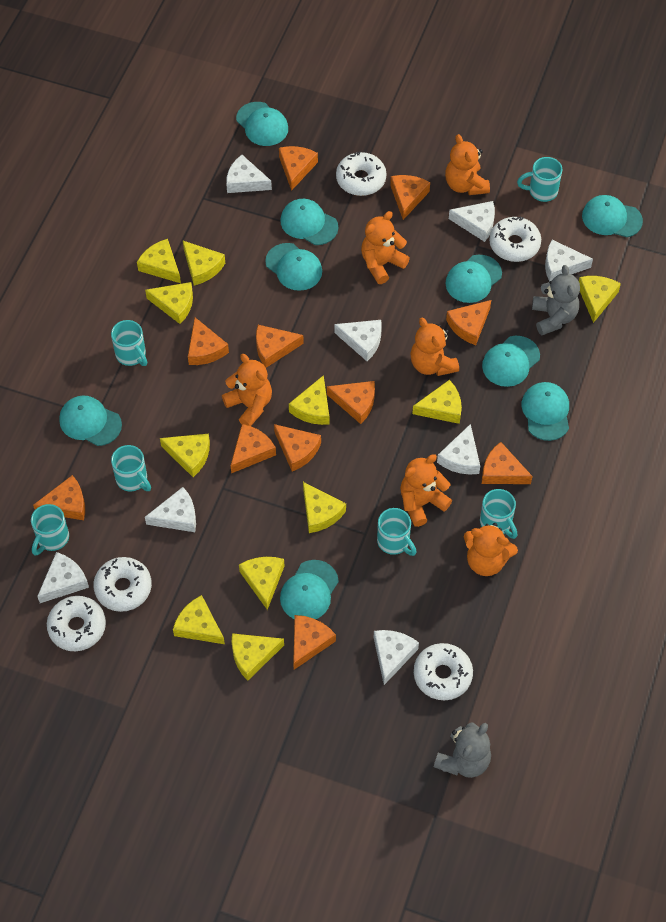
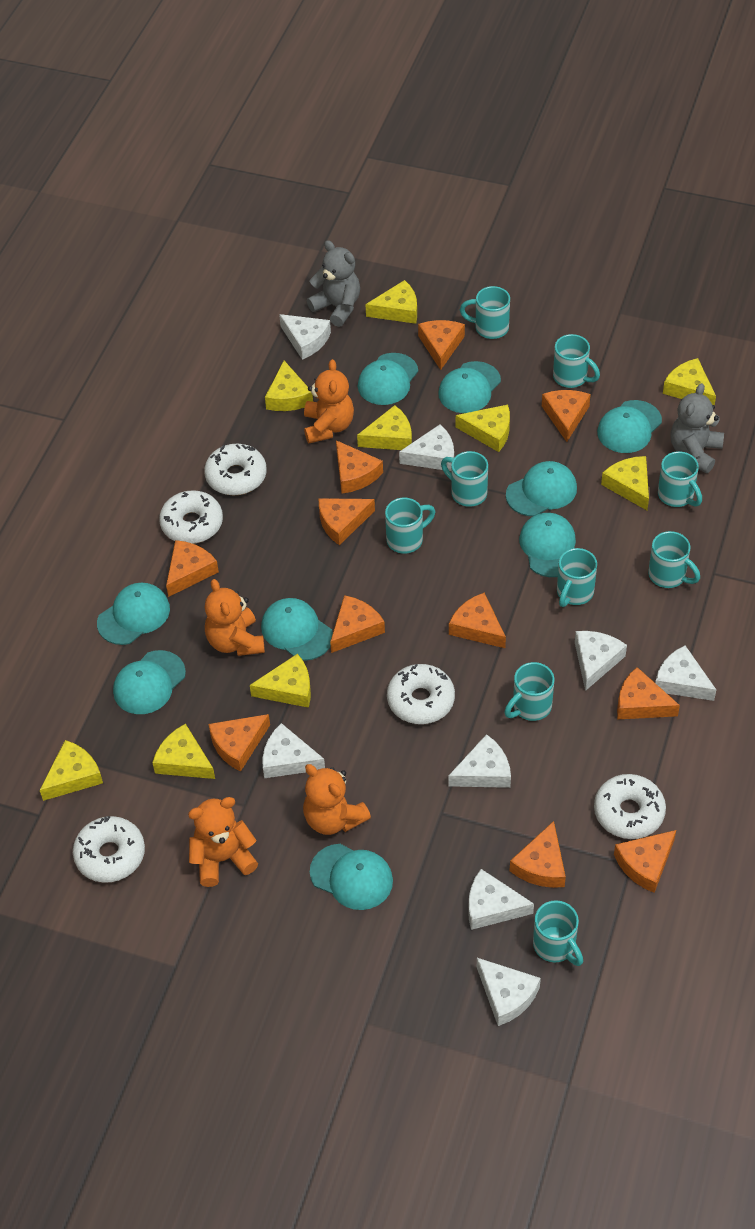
orange teddy bear: [222,354,272,426] [361,211,410,284] [400,454,452,527] [410,317,459,376] [445,134,490,195] [464,523,518,576] = 6 -> [188,797,258,887] [205,579,265,656] [303,764,371,835] [304,359,354,443] = 4
turquoise mug: [31,504,69,556] [111,320,147,366] [111,445,151,491] [377,508,417,556] [480,489,517,539] [517,157,562,202] = 6 -> [385,498,435,554] [441,451,488,507] [460,286,510,339] [504,662,554,721] [533,900,583,966] [553,334,600,388] [557,548,597,607] [648,531,700,588] [658,451,702,507] = 9
yellow cheese: [137,239,181,283] [145,282,193,324] [160,434,210,477] [173,595,225,644] [183,241,225,285] [232,633,284,681] [239,557,284,610] [289,375,329,425] [303,482,346,533] [412,380,462,424] [579,276,621,323] = 11 -> [40,740,103,801] [152,724,215,779] [250,654,311,708] [265,361,313,411] [357,405,412,450] [365,280,417,324] [456,405,510,452] [601,456,649,510] [663,358,716,406] = 9

